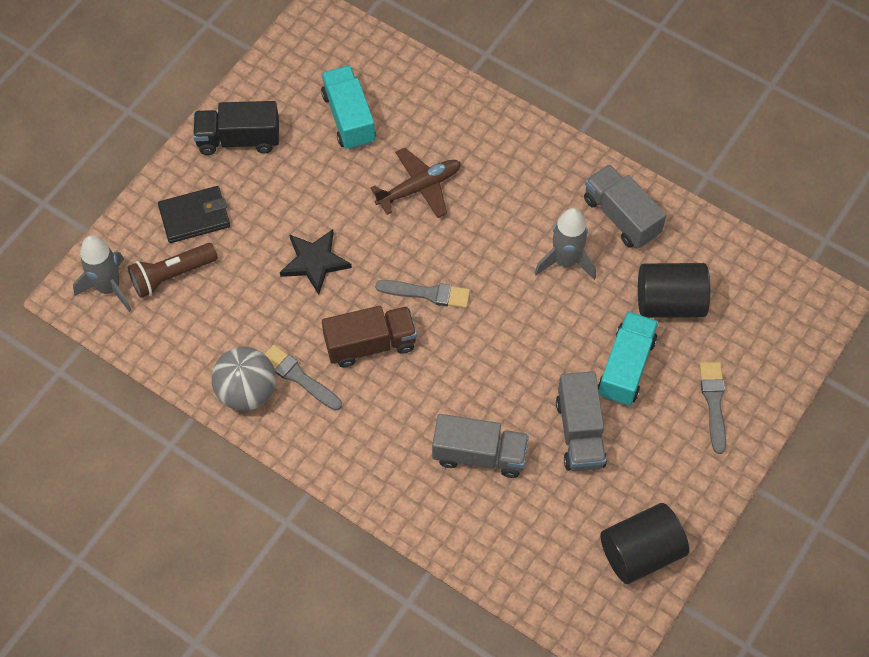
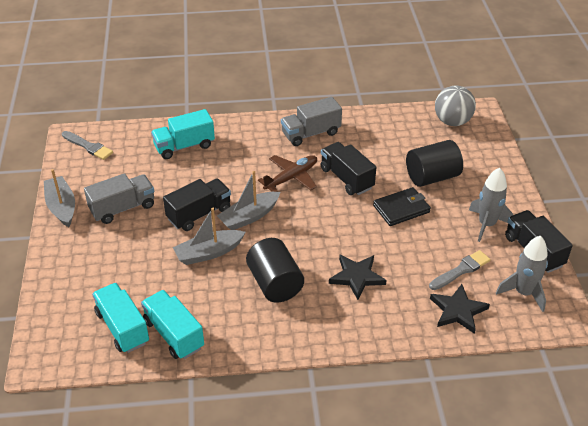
black star: [280,229,352,295] = 1 -> [329,255,387,300] [430,284,490,334] = 2
black truck: [193,101,279,155] = 1 -> [163,179,231,231] [321,142,376,195] [505,210,573,273] = 3
brown flashlight: [128,243,218,298] = 1 -> none = 0
brown truck: [322,306,417,367] = 1 -> none = 0
grey boat: none = 0 -> [44,169,75,227] [173,208,246,265] [217,171,280,230] = 3
grey brush: [265,345,342,411] [375,280,470,308] [700,362,726,454] = 3 -> [62,131,113,160] [429,250,490,290] = 2
grey truck: [432,414,529,478] [556,371,607,471] [584,164,666,248] = 3 -> [84,173,154,224] [281,97,342,146] = 2
turquoise truck: [321,66,376,150] [598,311,658,406] = 2 -> [92,283,149,353] [141,290,204,359] [151,109,215,159] = 3

